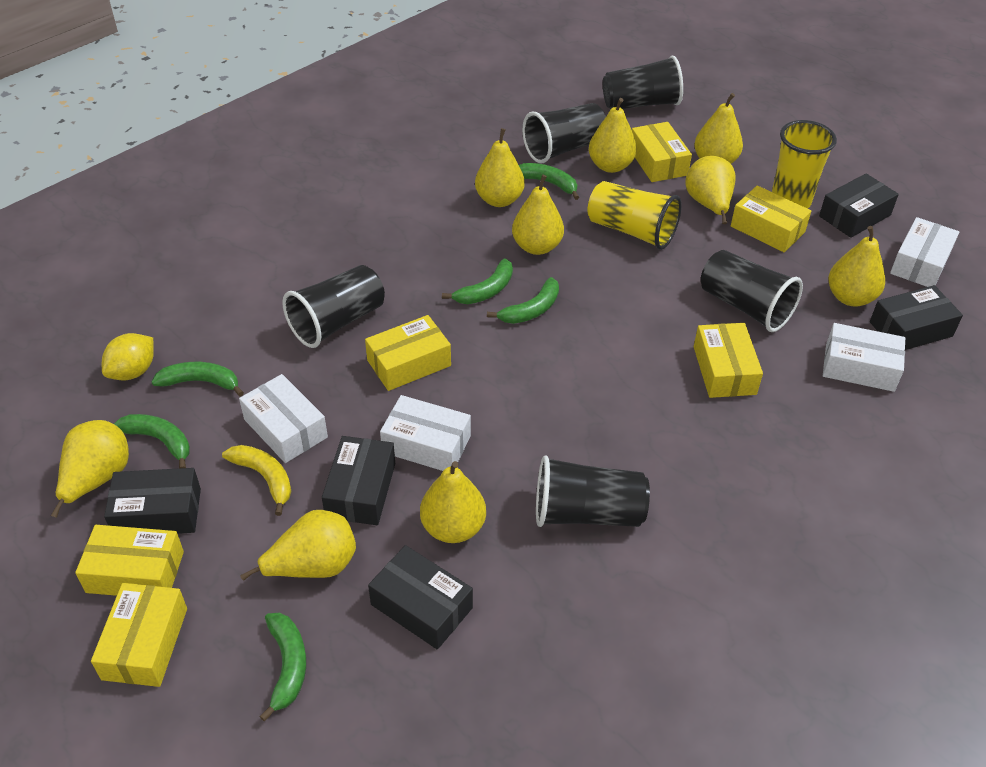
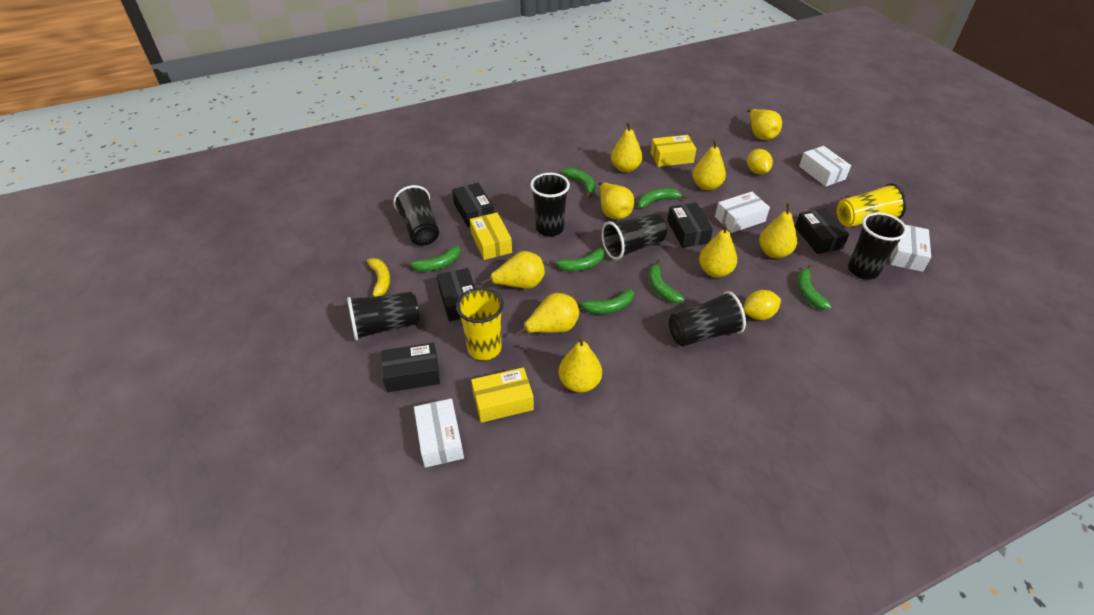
black cup: [282,265,385,348] [522,103,606,164] [536,456,650,527] [603,56,683,110] [701,250,803,332] = 5 -> [347,292,420,341] [393,185,439,246] [530,173,570,237] [601,213,667,260] [669,291,746,346] [848,212,907,280] = 6
green banana: [114,414,190,468] [152,362,244,396] [259,613,306,721] [442,258,513,304] [487,277,559,324] [519,163,579,200] = 6 -> [404,245,460,272] [549,248,605,271] [562,168,596,198] [575,289,634,314] [638,188,688,208] [649,260,684,303] [797,265,832,310] = 7
yellow box: [75,525,184,596] [91,583,187,687] [365,315,451,391] [632,122,692,182] [694,323,763,398] [731,185,811,252] = 6 -> [470,212,512,260] [471,367,534,423] [650,135,696,167] = 3
yellow lemon: [102,333,154,380] = 1 -> [743,290,781,320] [747,149,773,174] = 2

